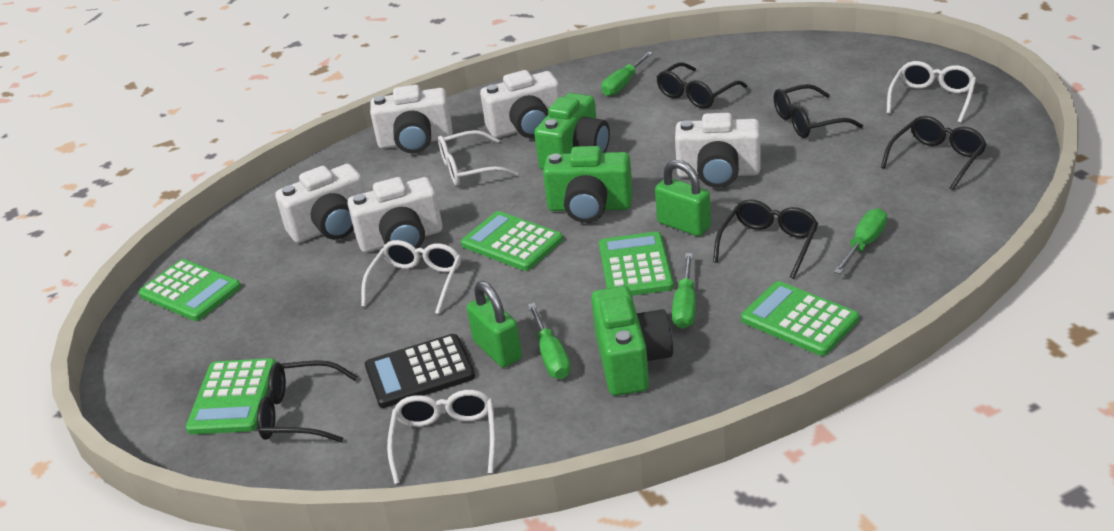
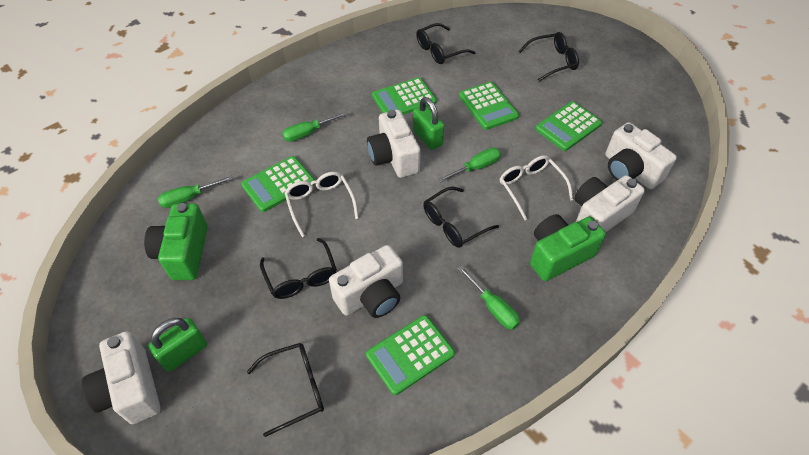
black calculator: [365,334,475,408] = 1 -> none = 0
green camera: [534,93,610,170] [543,146,633,223] [591,286,673,396] = 3 -> [144,203,208,280] [530,214,606,281] = 2
white glasses: [361,240,461,314] [387,390,496,484] [438,130,518,186] [887,61,976,123] = 4 -> [285,172,359,237] [500,155,573,220] = 2

